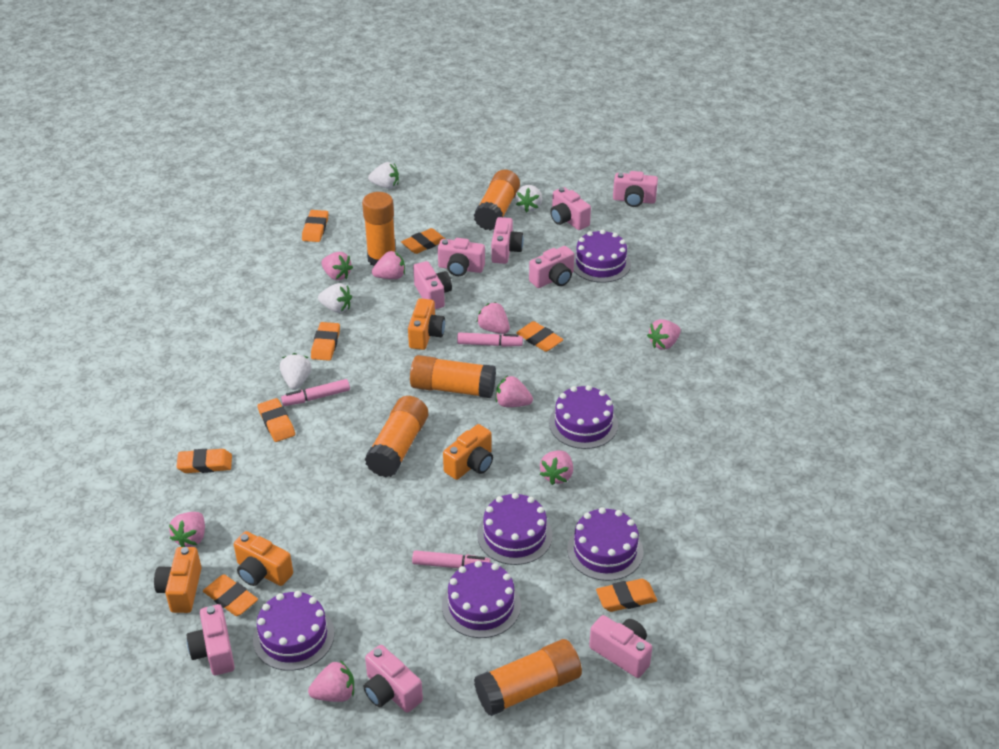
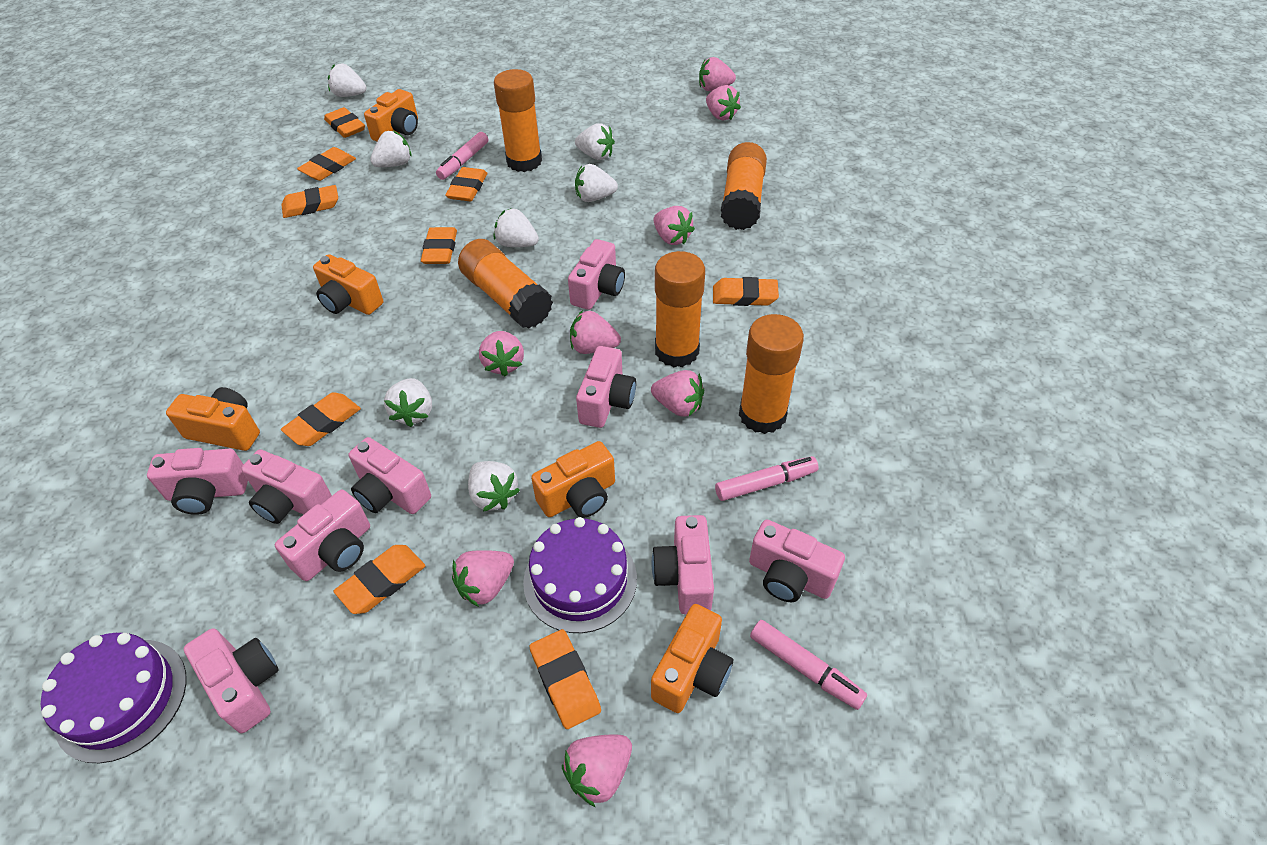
orange camera: [154,547,201,613] [234,531,293,586] [408,298,445,350] [443,424,493,480] = 4 -> [166,387,260,451] [313,254,383,315] [364,89,418,141] [531,441,615,518] [651,604,733,713] = 5
orange eraser: [176,449,232,473] [203,574,258,616] [257,398,295,442] [302,210,329,242] [311,322,340,361] [401,228,445,254] [516,321,564,352] [596,579,657,612] = 8 -> [281,392,361,446] [282,185,338,218] [297,147,356,181] [324,107,365,138] [333,545,425,614] [421,227,457,264] [445,167,487,201] [529,629,601,729] [713,277,779,306] = 9
purple cake: [253,591,335,671] [442,561,521,638] [477,493,552,565] [549,385,618,449] [567,507,643,581] [574,230,631,283] = 6 -> [41,633,187,763] [523,517,637,633] = 2
white strawberry: [280,353,312,390] [318,283,352,313] [368,162,399,189] [515,185,542,212] = 4 -> [328,64,366,97] [370,131,412,167] [384,378,432,427] [468,461,520,512] [494,208,539,247] [575,123,615,160] [575,164,618,202] = 7

